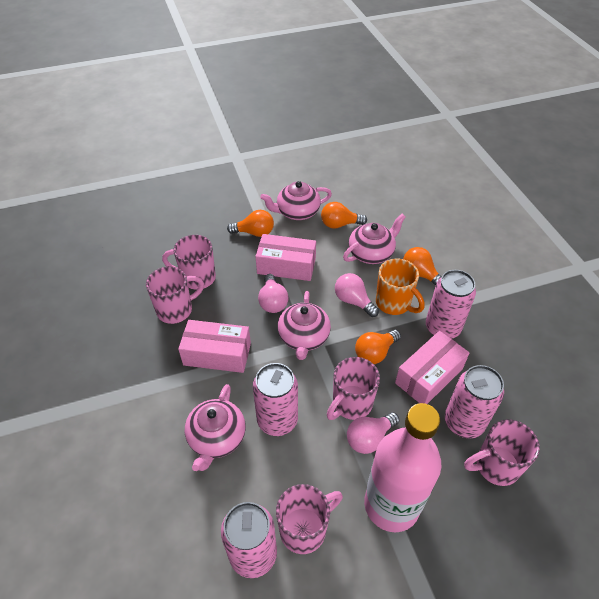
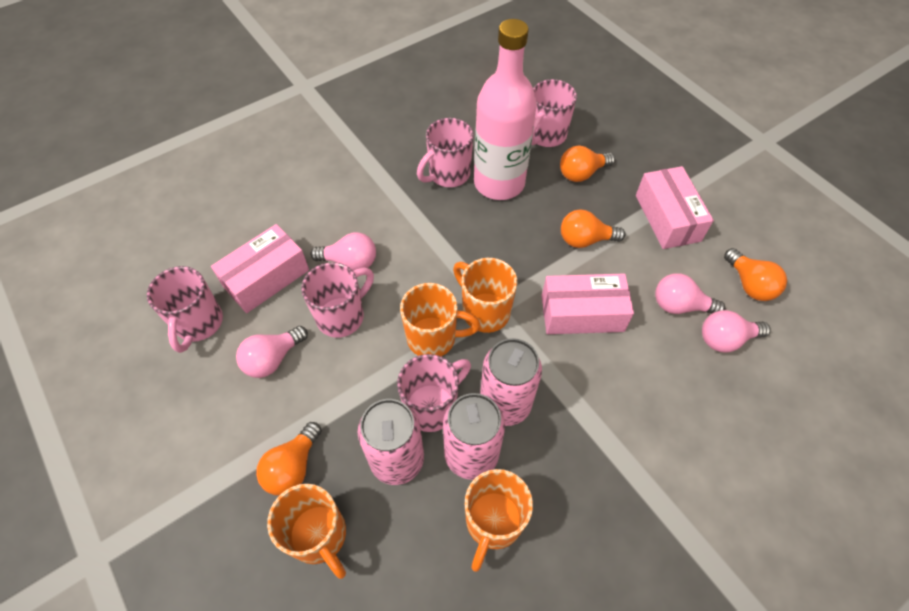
orange mug: [376,258,424,315] = 1 -> [267,484,346,579] [400,283,480,356] [453,258,517,333] [465,469,533,572] = 4
pink can: [221,502,277,578] [253,363,298,436] [426,270,476,339] [445,365,504,438] = 4 -> [358,399,424,485] [443,393,505,480] [480,338,542,426] = 3
pink light bulb: [258,274,288,313] [335,273,379,317] [347,412,400,454] = 3 -> [236,326,308,378] [310,232,376,271] [655,273,725,314] [702,310,771,352] = 4
pink teapot: [185,384,246,471] [260,181,332,220] [278,291,331,360] [343,214,406,264] = 4 -> none = 0

